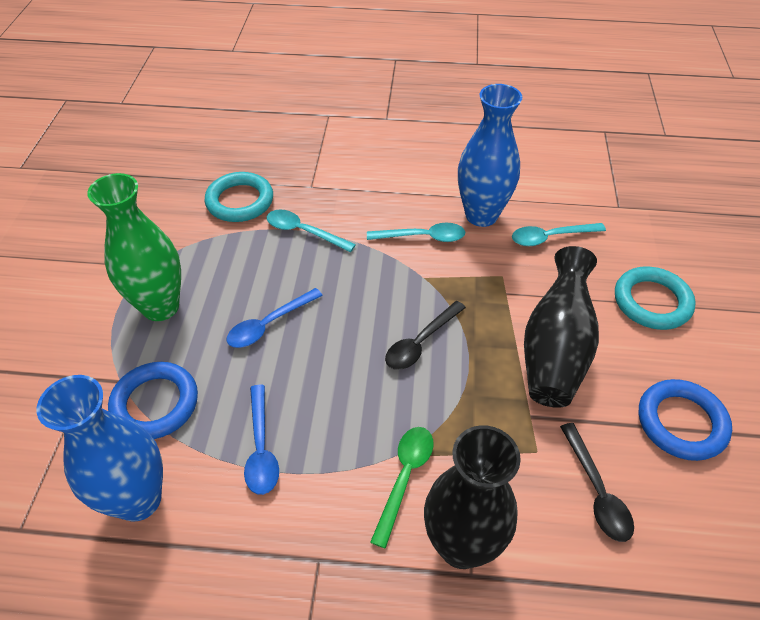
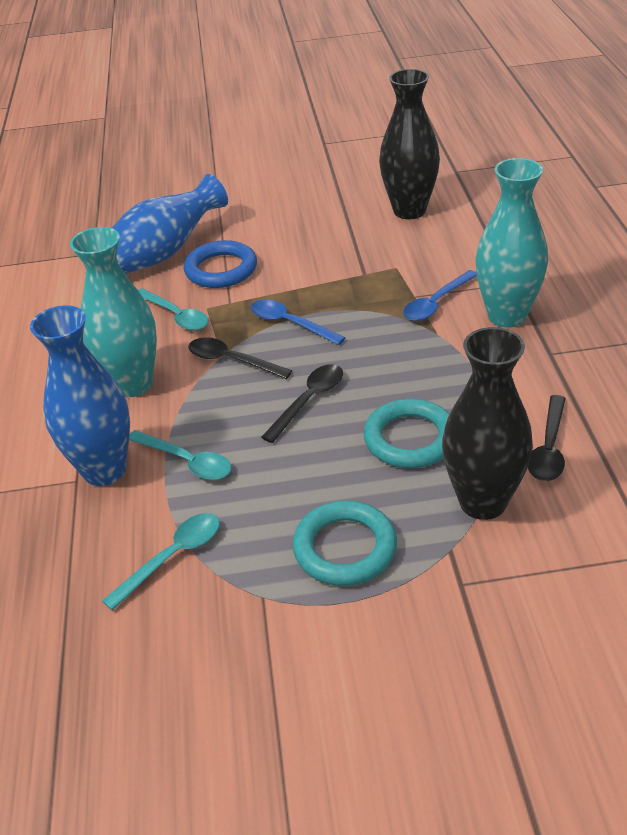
black spoon: [385,301,466,370] [560,423,634,542] = 2 -> [189,337,292,379] [261,364,343,443] [528,395,566,481] = 3
blue ring: [108,362,198,439] [639,379,732,461] = 2 -> [184,240,257,288] = 1
green spoon: [370,427,434,549] = 1 -> none = 0
green vase: [87,173,181,321] = 1 -> none = 0
turquoise vase: none = 0 -> [70,227,157,397] [475,158,548,328] = 2

